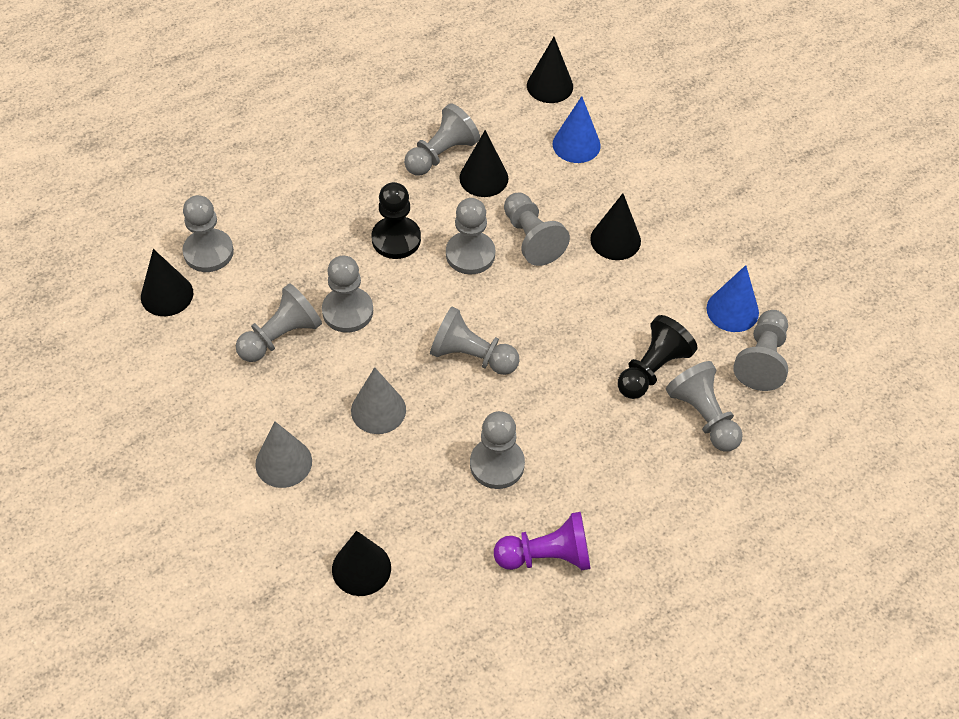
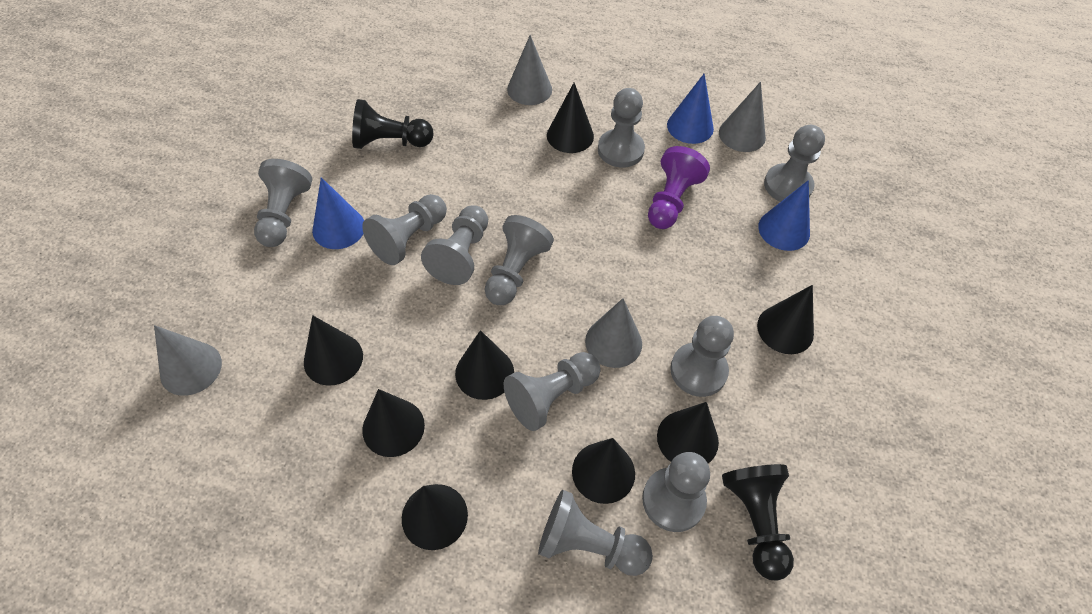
black cone: [141,249,193,316] [332,531,391,596] [459,130,509,197] [527,37,573,103] [590,193,641,260] = 5 -> [304,315,363,386] [362,389,425,457] [402,484,468,550] [455,330,514,400] [547,83,594,153] [572,438,635,504] [657,402,719,463] [757,285,814,354] = 8
blue cone: [553,96,601,163] [706,265,759,332] = 2 -> [312,177,364,249] [667,74,714,144] [758,180,810,251] = 3
grey cone: [255,422,312,488] [351,367,406,434] = 2 -> [154,325,222,396] [507,35,552,105] [585,298,642,368] [719,82,766,152] = 4

